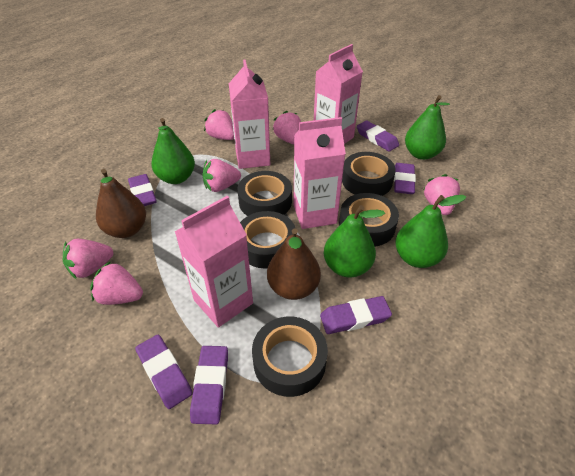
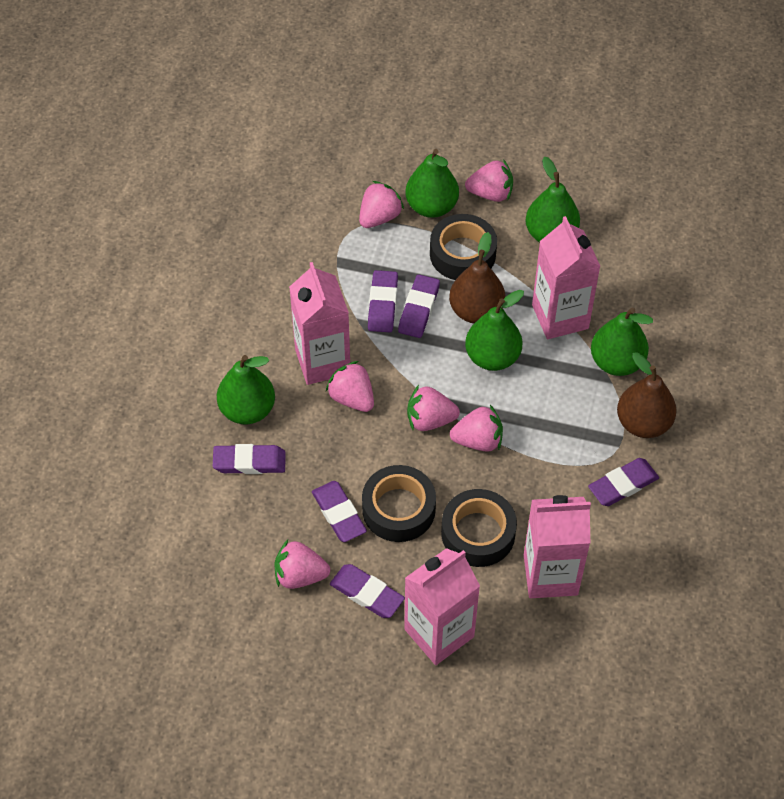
black tape: [237,171,292,216] [240,211,296,269] [252,317,328,397] [339,193,399,246] [342,152,396,196] = 5 -> [362,465,436,542] [430,214,497,280] [441,489,517,567] = 3
green pear: [151,118,195,184] [324,205,385,278] [395,195,466,268] [405,95,450,160] = 4 -> [217,355,275,424] [405,149,459,218] [465,290,524,371] [526,157,580,242] [591,308,653,376] = 5

